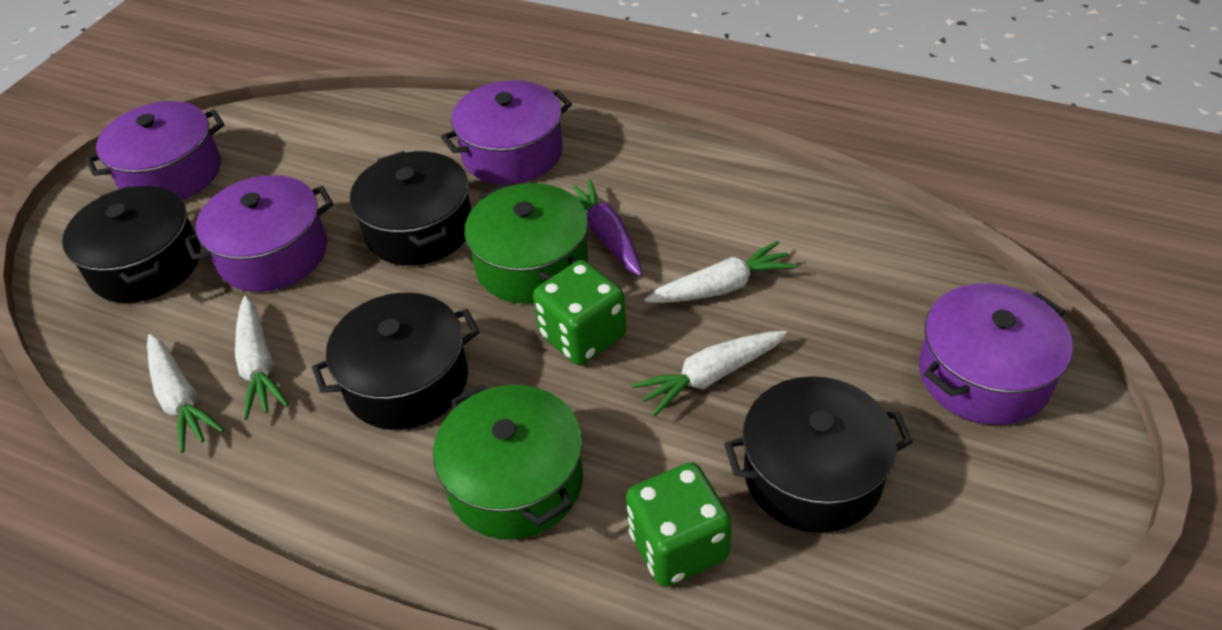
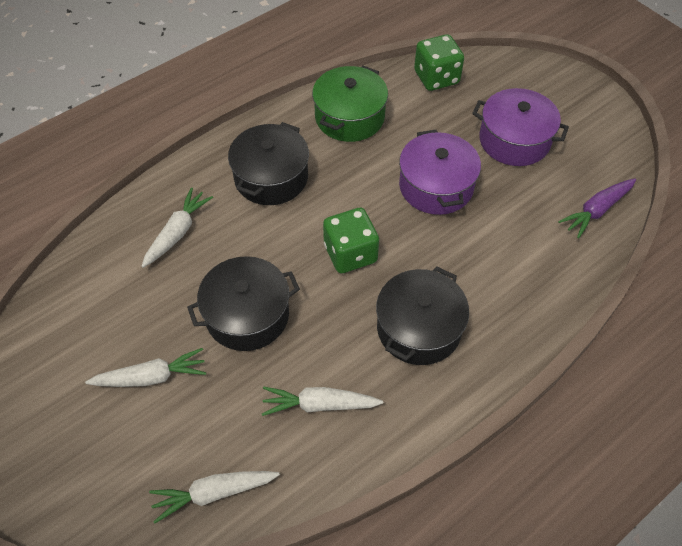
black pot: [62,186,200,303] [312,293,479,430] [350,151,471,266] [724,376,913,533] = 4 -> [187,256,300,351] [228,122,309,205] [376,267,469,365] = 3
green pot: [433,384,583,540] [464,183,588,304] = 2 -> [312,66,388,142] = 1
purple pot: [86,101,224,200] [184,175,333,292] [441,80,572,185] [919,283,1073,425] = 4 -> [399,130,481,215] [472,88,569,166] = 2

